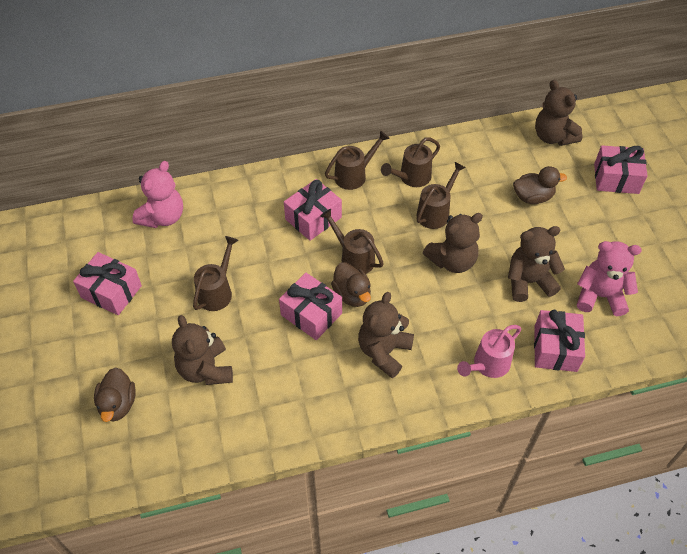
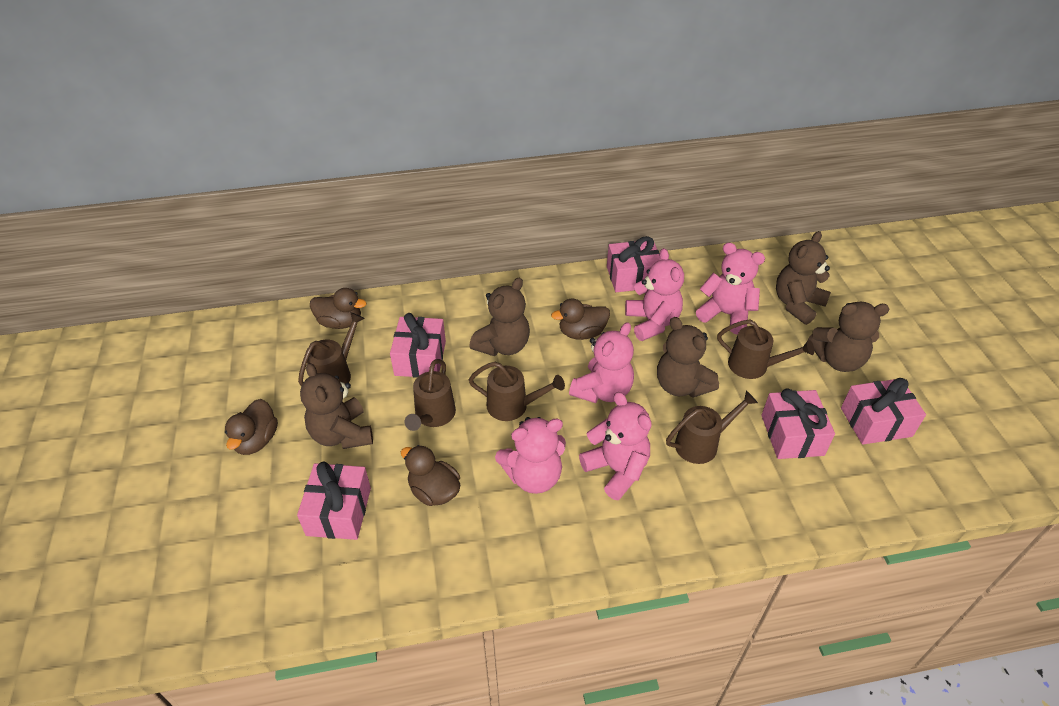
brown duck: [94,368,136,422] [331,262,371,307] [513,166,567,204] = 3 -> [225,399,278,455] [310,288,366,329] [401,445,461,506] [551,298,610,340] = 4
pink teddy bear: [132,161,183,228] [577,241,642,316] = 2 -> [495,417,566,494] [569,322,634,403] [579,392,652,500] [625,248,684,341] [696,242,765,334] = 5
pink watering can: [457,325,521,378] = 1 -> none = 0

